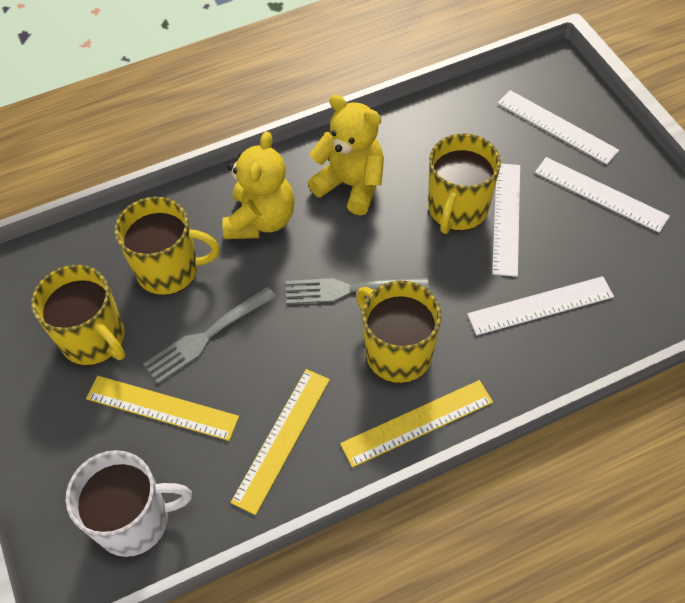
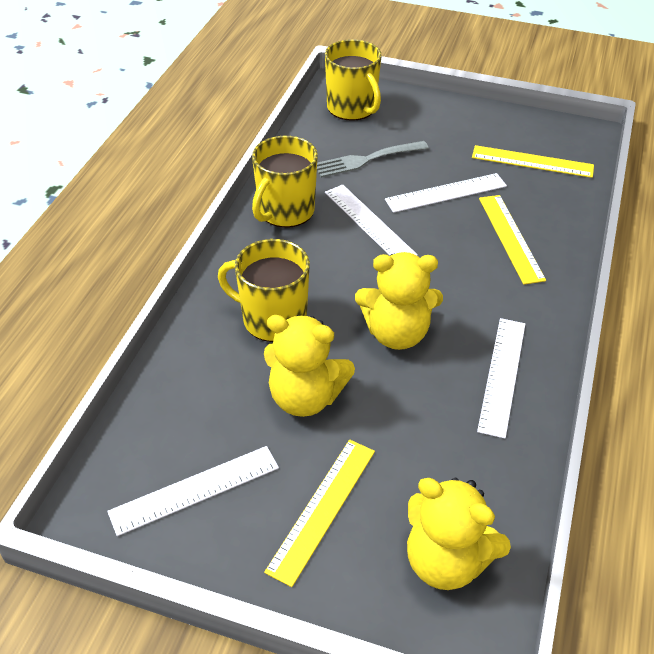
grey fork: [143,287,276,384] [286,277,429,304] = 2 -> [317,141,429,178] = 1
white mug: [66,450,192,557] = 1 -> none = 0
yellow mug: [31,265,125,365] [115,197,219,295] [356,281,441,383] [428,134,501,234] = 4 -> [218,239,310,342] [252,136,318,228] [325,39,382,121] = 3
yellow teddy bear: [222,131,295,239] [308,95,384,215] = 2 -> [264,315,355,417] [355,252,443,350] [407,478,511,590] = 3

